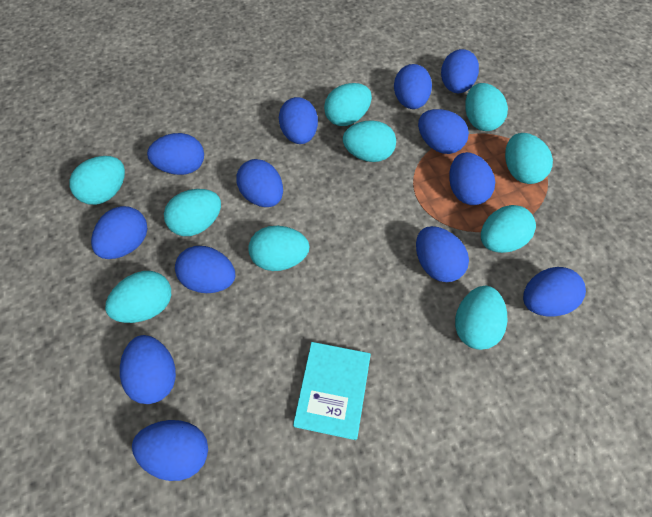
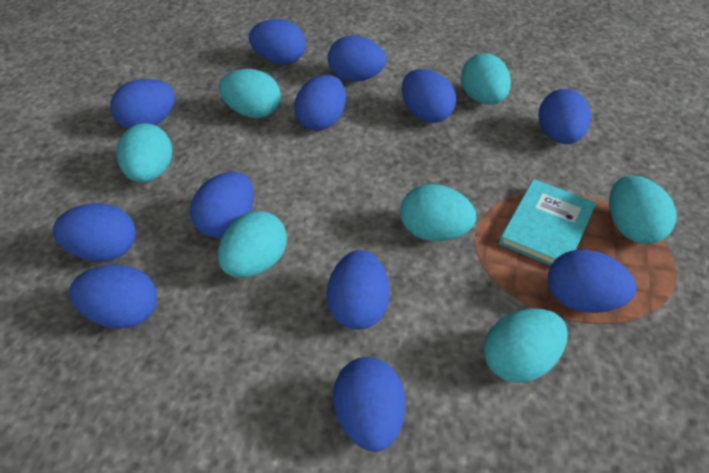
blue egg: [91,206,147,259] [120,335,176,404] [132,420,208,481] [147,133,204,175] [175,246,235,293] [236,159,283,207] [279,97,318,144] [394,64,432,109] [416,226,469,282] [418,109,469,154] [441,49,479,93] [449,152,495,205] [523,267,586,317] = 13 -> [53,203,136,262] [69,265,157,329] [110,79,175,129] [190,172,254,238] [249,19,306,65] [294,75,346,131] [327,250,390,330] [328,35,386,82] [333,357,405,452] [402,69,456,123] [538,89,591,144] [548,250,636,313] = 12
turquoise egg: [69,156,125,205] [105,271,171,323] [164,189,221,236] [248,226,309,271] [324,83,372,126] [343,120,396,162] [455,286,507,350] [465,83,508,131] [481,205,536,253] [505,133,553,184] = 10 -> [117,123,172,183] [218,211,287,278] [219,69,281,118] [400,184,476,241] [461,53,511,105] [483,309,568,383] [609,175,676,244] = 7

